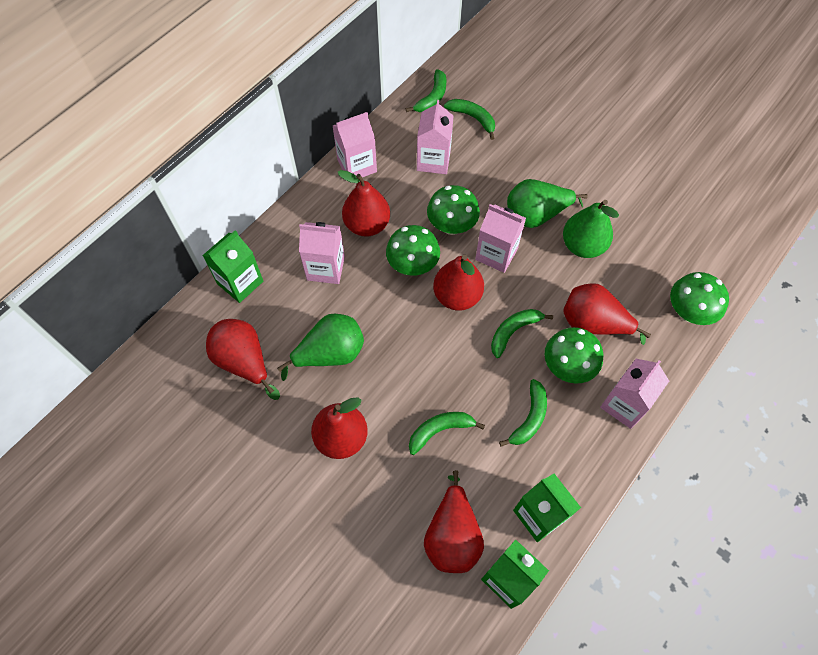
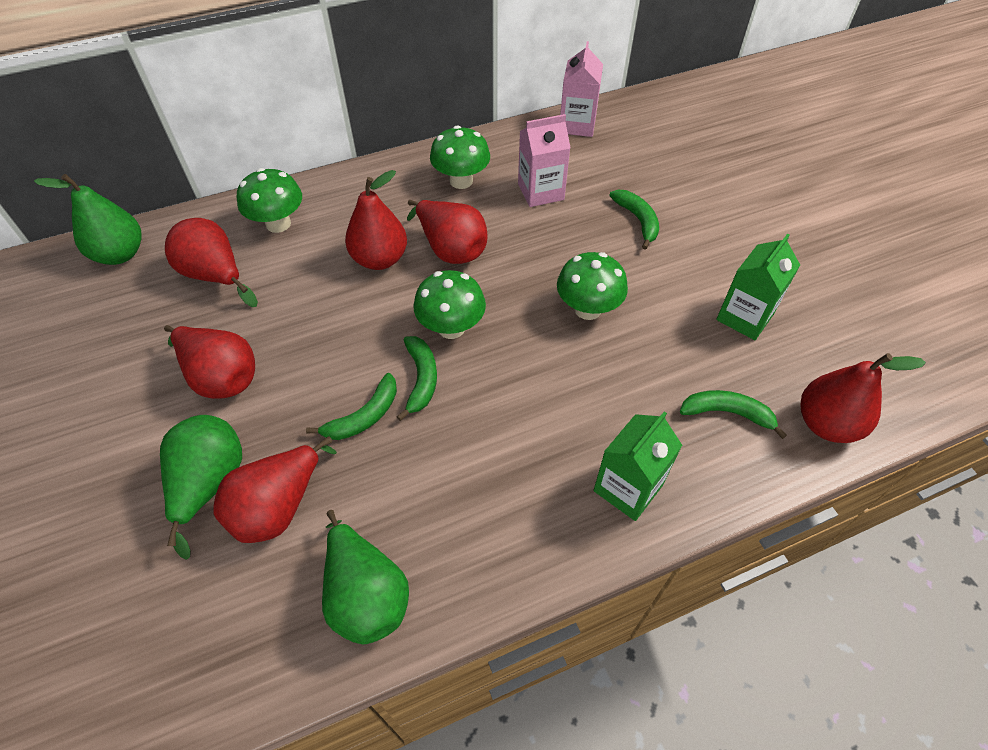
green banana: [406,69,446,112] [409,412,485,455] [444,99,495,140] [491,309,553,358] [499,379,547,447] = 5 -> [306,373,397,440] [397,336,437,421] [609,190,659,250] [680,390,787,439] = 4
green carton: [202,230,263,303] [481,540,549,609] [513,474,581,542] = 3 -> [593,412,682,521] [716,234,800,340] = 2
pink carton: [299,222,345,284] [333,112,377,177] [417,100,453,174] [475,204,526,273] [600,359,669,429] = 5 -> [518,114,571,207] [560,41,603,137] = 2

